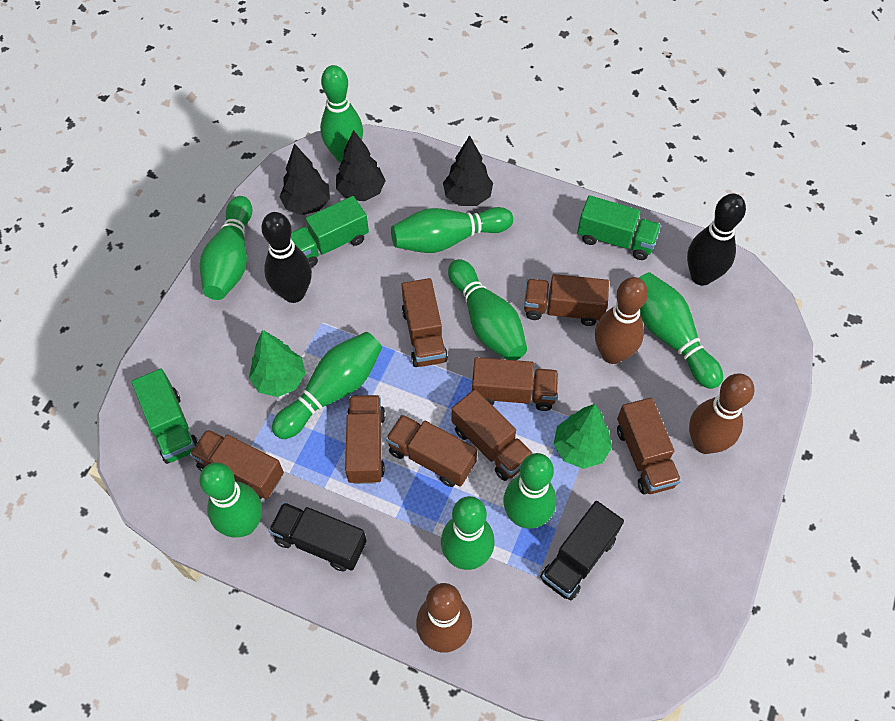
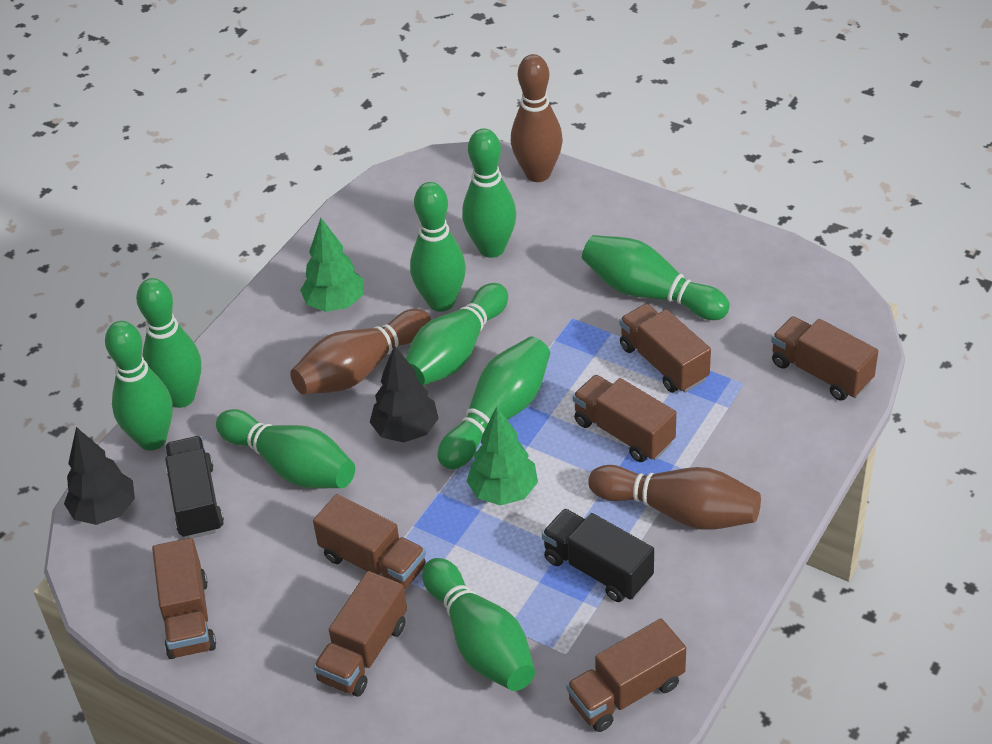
black bowling pin: [261,212,312,303] [687,194,746,286] = 2 -> none = 0
black tree: [279,143,330,215] [336,130,386,201] [443,135,493,206] = 3 -> [64,427,135,525] [370,345,439,443] = 2
brown truck: [190,429,284,500] [345,395,385,484] [386,414,477,487] [402,278,448,367] [452,389,533,481] [472,357,558,411] [524,274,609,326] [617,398,681,495] = 8 -> [152,538,216,659] [313,494,426,589] [313,571,407,696] [566,619,686,732] [573,375,677,462] [619,304,711,393] [771,316,878,401] = 7
green truck: [132,369,198,464] [291,196,369,268] [577,195,661,260] = 3 -> none = 0

